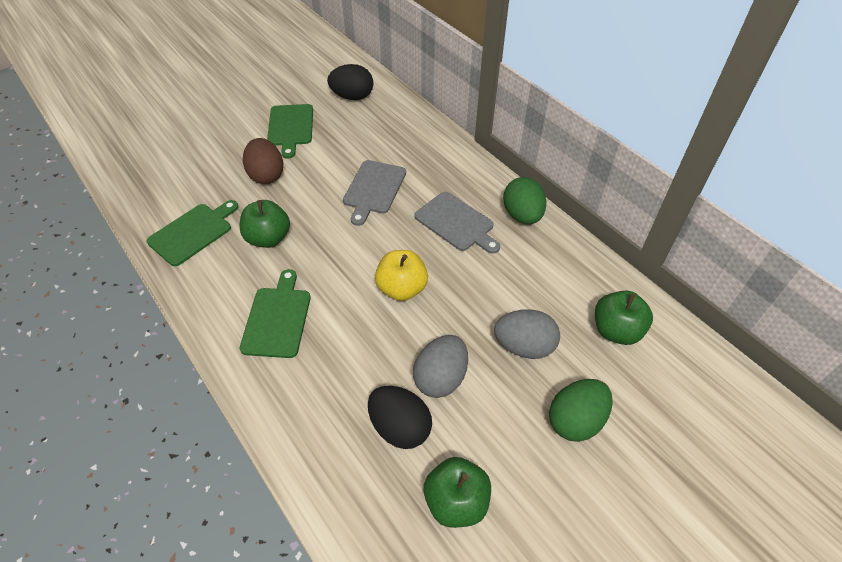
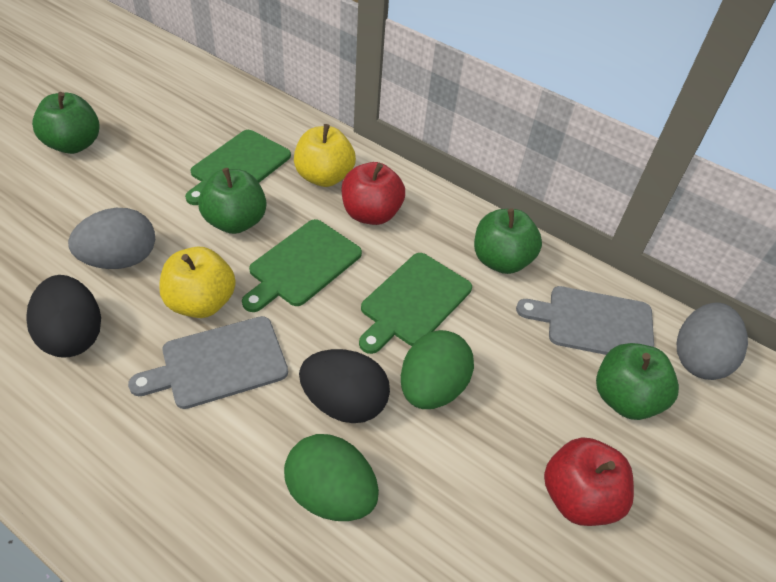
brown egg: [243,138,283,184] = 1 -> none = 0
green apple: [239,200,290,248] [424,457,491,528] [595,291,653,345] = 3 -> [32,92,100,154] [198,168,267,234] [474,208,542,274] [596,343,679,420] = 4
red apple: none = 0 -> [342,162,405,225] [544,437,634,526] = 2
yellow apple: [375,250,428,301] = 1 -> [159,247,236,318] [294,124,356,187] = 2

